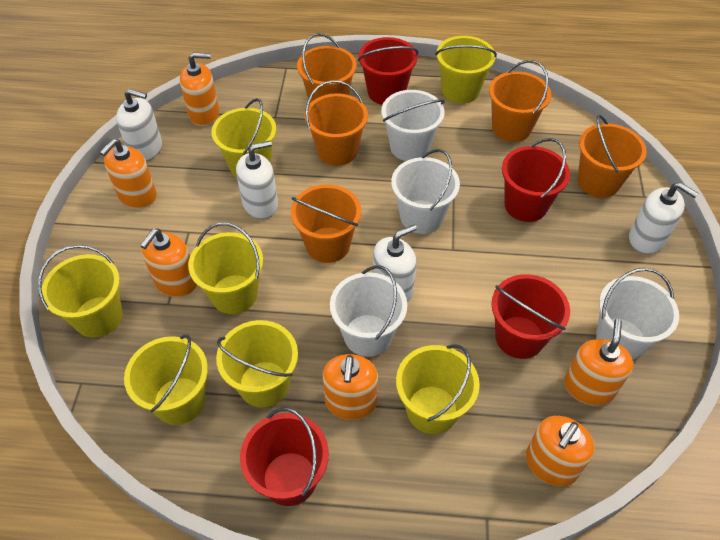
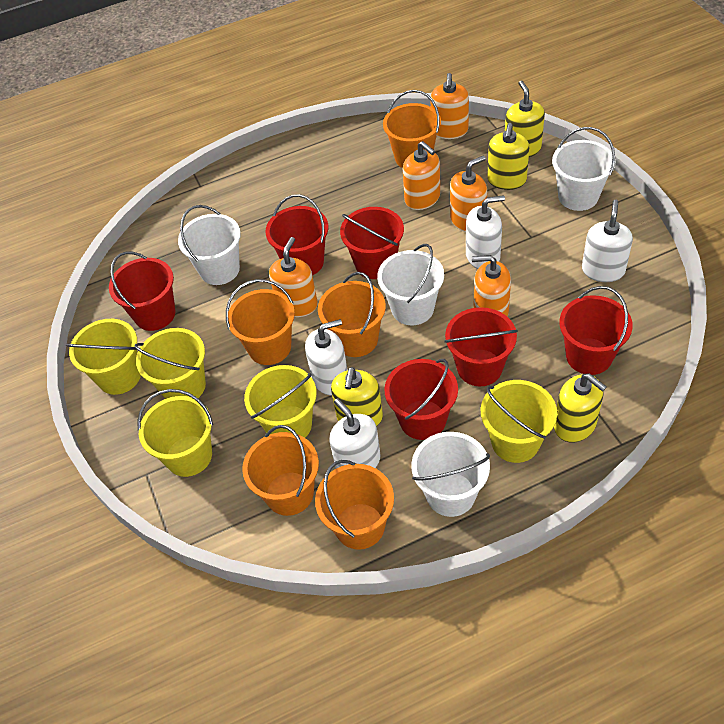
orange soap dispenser: [100,139,157,209] [140,229,197,297] [180,52,219,126] [323,354,378,420] [526,416,595,487] [564,319,633,406] = 6 -> [269,237,318,317] [403,141,440,210] [431,73,469,139] [450,155,487,232] [472,255,511,316] = 5
red bucket: [240,408,329,506] [358,37,418,105] [491,274,570,359] [502,138,570,222] = 4 -> [109,252,176,331] [266,194,328,275] [340,207,404,279] [384,359,458,440] [445,307,518,386] [559,286,633,375] = 6
yellow bucket: [38,245,123,338] [124,334,208,425] [188,223,263,314] [211,98,276,178] [216,320,298,408] [396,344,480,434] [435,36,497,104] = 7 -> [66,319,141,395] [134,328,206,399] [137,389,213,477] [244,365,317,438] [481,380,557,463] = 5
yellow soap dispenser: none = 0 -> [331,367,383,427] [487,123,529,190] [505,81,545,157] [554,373,607,443] = 4

